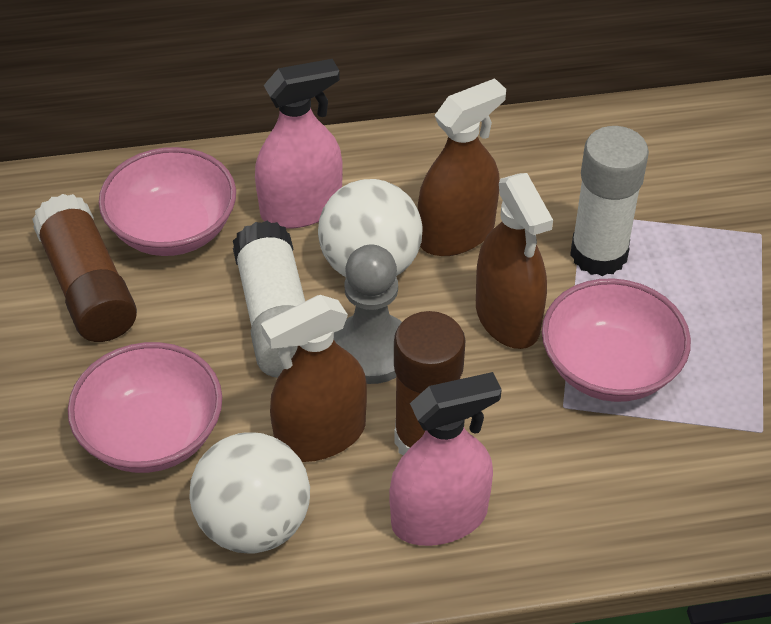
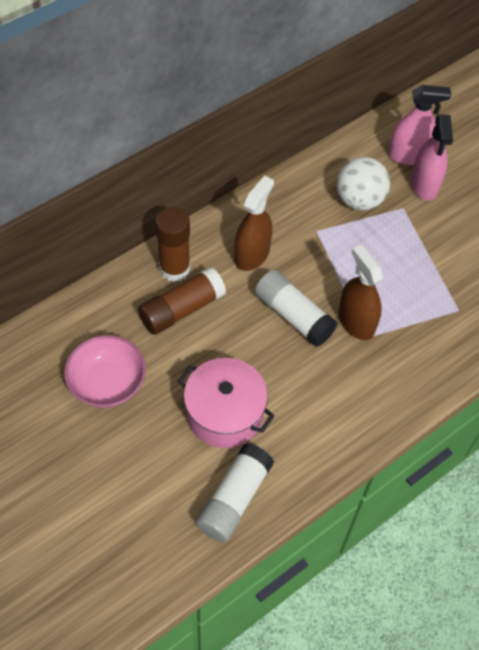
brown spray bottle: [261,295,367,462] [418,78,506,256] [476,173,553,349] = 3 -> [235,176,274,271] [339,245,383,340] = 2
grey pawn: [334,244,402,384] = 1 -> none = 0
pink bowl: [68,342,222,473] [99,147,236,256] [542,278,691,402] = 3 -> [64,335,146,408] = 1
pink pot: none = 0 -> [178,358,275,448] = 1
white ball: [189,432,310,553] [318,179,423,277] = 2 -> [337,157,390,211] = 1

